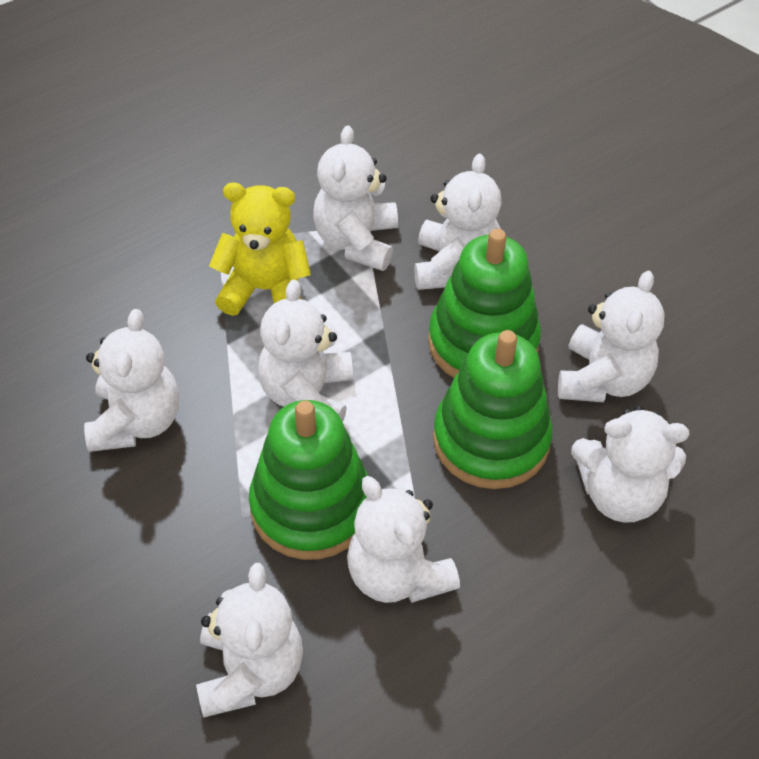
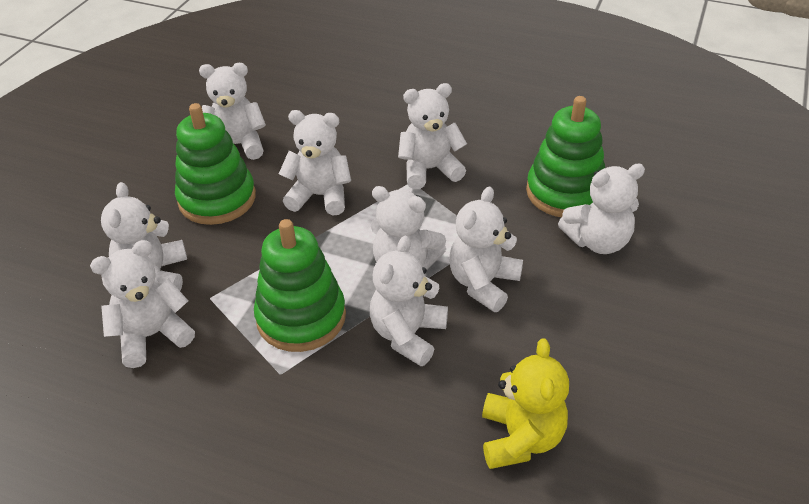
white teddy bear: [84,309,179,452] [196,563,303,717] [258,280,353,422] [313,125,398,271] [347,476,460,603] [414,154,502,290] [558,271,665,402] [571,406,689,523] = 8 -> [90,240,195,368] [101,182,187,291] [199,63,266,160] [279,110,351,215] [370,236,448,366] [371,186,446,269] [398,83,467,189] [449,186,523,312] [558,164,645,254] = 9

